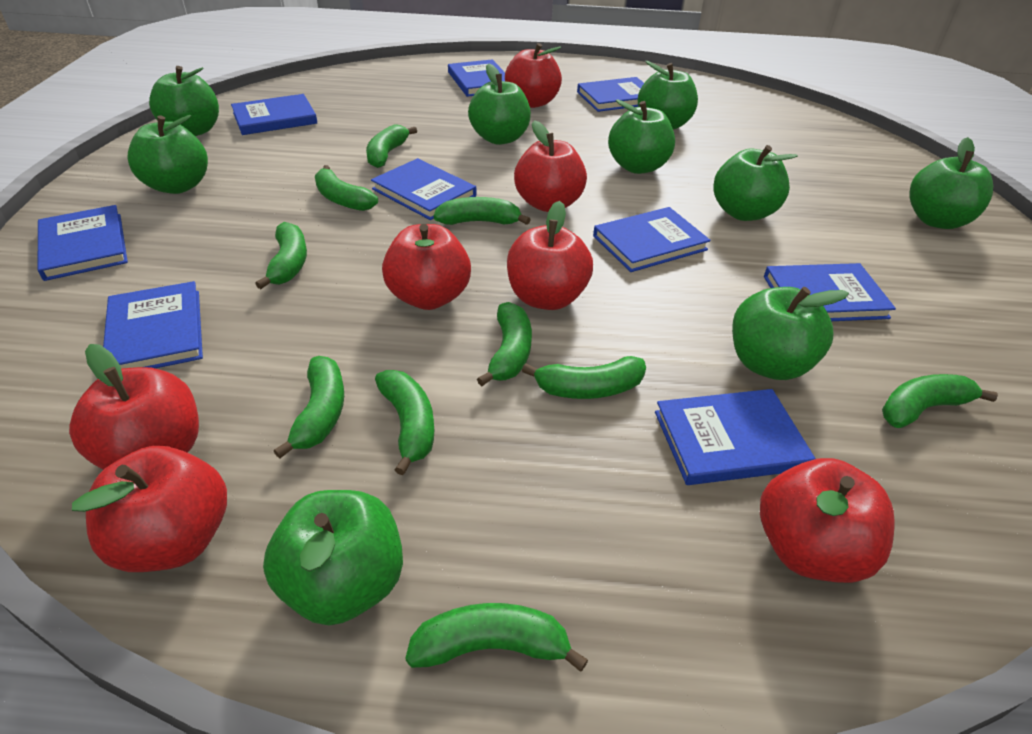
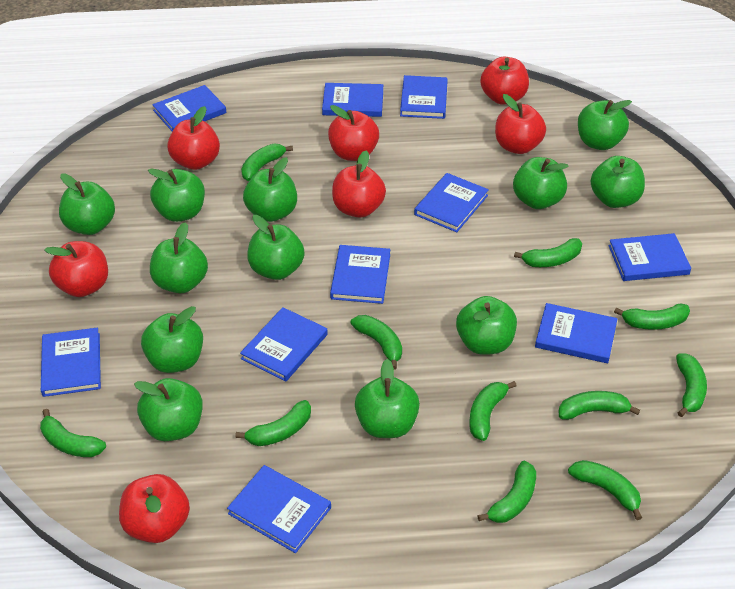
blue book: [38,205,128,281] [103,281,203,369] [231,94,318,135] [371,158,476,220] [448,59,505,97] [577,77,644,112] [593,207,710,272] [655,389,816,485] [764,263,896,321] = 9 -> [41,328,101,397] [152,85,227,131] [227,465,331,553] [240,307,328,382] [322,83,383,117] [330,245,390,304] [400,75,448,119] [414,173,489,232] [535,303,617,363] [609,233,691,281] = 10
green apple: [127,115,208,194] [149,66,219,136] [263,490,403,626] [468,64,531,145] [608,100,675,174] [638,61,698,129] [713,145,798,221] [732,287,849,380] [909,137,993,229] = 9 -> [59,173,115,235] [134,378,203,441] [141,306,203,373] [148,169,205,222] [150,222,208,293] [243,157,297,222] [247,215,304,280] [355,359,420,438] [456,296,517,355] [513,157,569,209] [578,100,632,150] [591,156,645,208] = 12
green banana: [255,222,307,289] [274,356,344,459] [315,165,378,211] [366,124,417,168] [375,370,434,475] [405,603,588,672] [434,197,531,225] [477,302,532,386] [522,356,646,399] [882,374,998,428] = 10 -> [40,409,106,457] [235,400,311,446] [241,144,293,181] [351,315,402,370] [469,381,516,441] [477,461,536,523] [514,238,582,267] [558,391,640,420] [568,460,642,520] [614,304,690,330] [676,353,707,417] = 11

